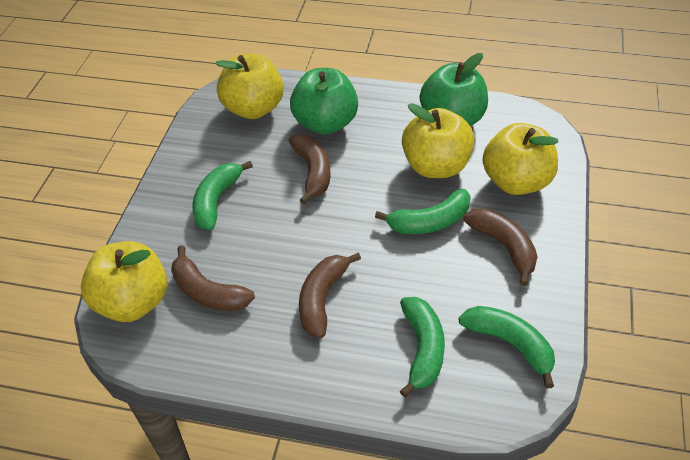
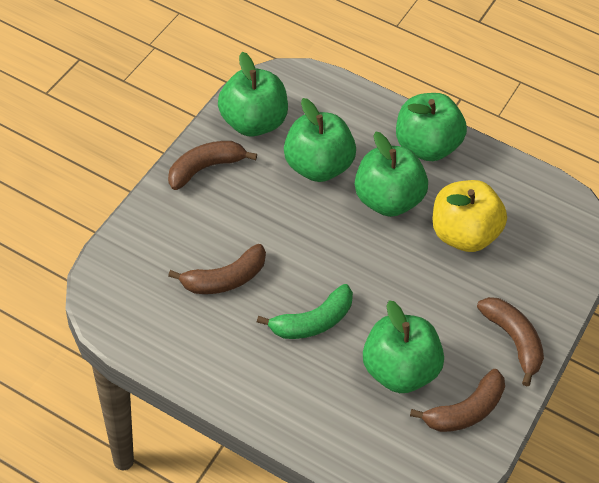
green apple: [290,68,358,135] [420,53,488,126] = 2 -> [218,52,288,137] [284,98,356,182] [355,132,428,217] [363,300,444,393] [396,93,467,161] = 5
green banana: [192,161,253,230] [375,189,471,234] [400,297,445,398] [459,306,555,388] = 4 -> [257,284,353,339] = 1
yellow apple: [81,241,167,322] [215,54,284,119] [402,103,475,178] [483,123,558,195] = 4 -> [432,180,507,252] = 1

